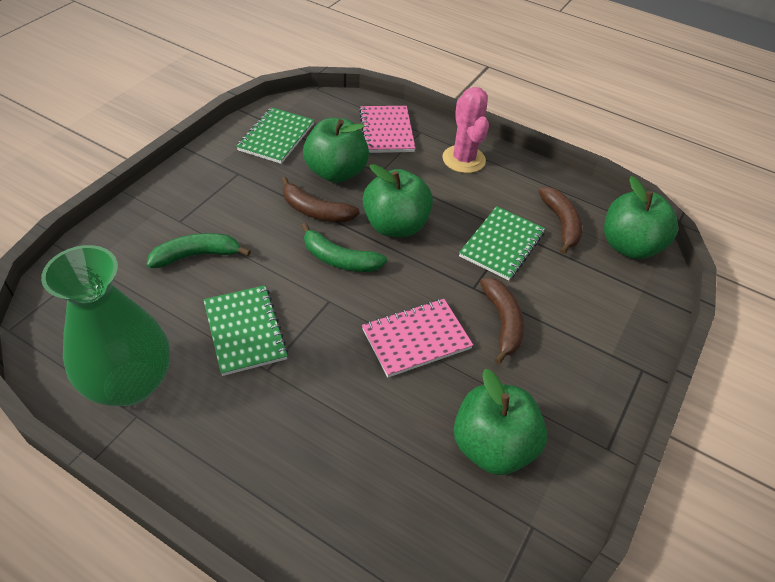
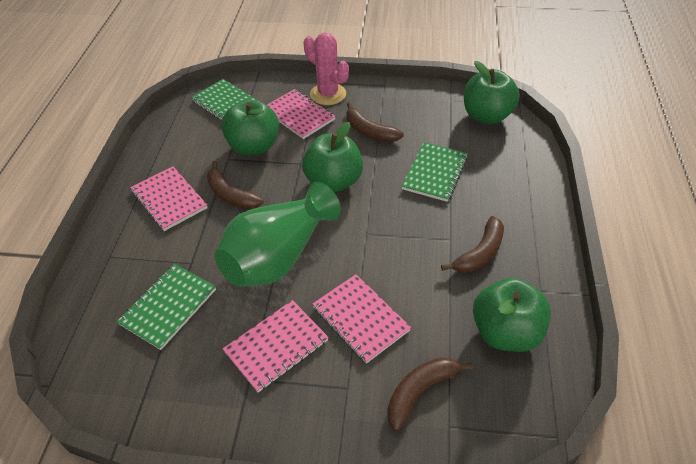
brown banana: [281,177,359,222] [480,278,524,364] [538,187,582,255] = 3 -> [207,161,264,210] [346,102,404,142] [387,357,473,431] [441,216,504,273] = 4
green banana: [146,233,251,268] [301,223,387,272] = 2 -> none = 0
pink notebook: [359,106,416,153] [362,299,473,378] = 2 -> [130,167,208,231] [223,300,329,393] [267,89,336,139] [313,274,411,364] = 4

